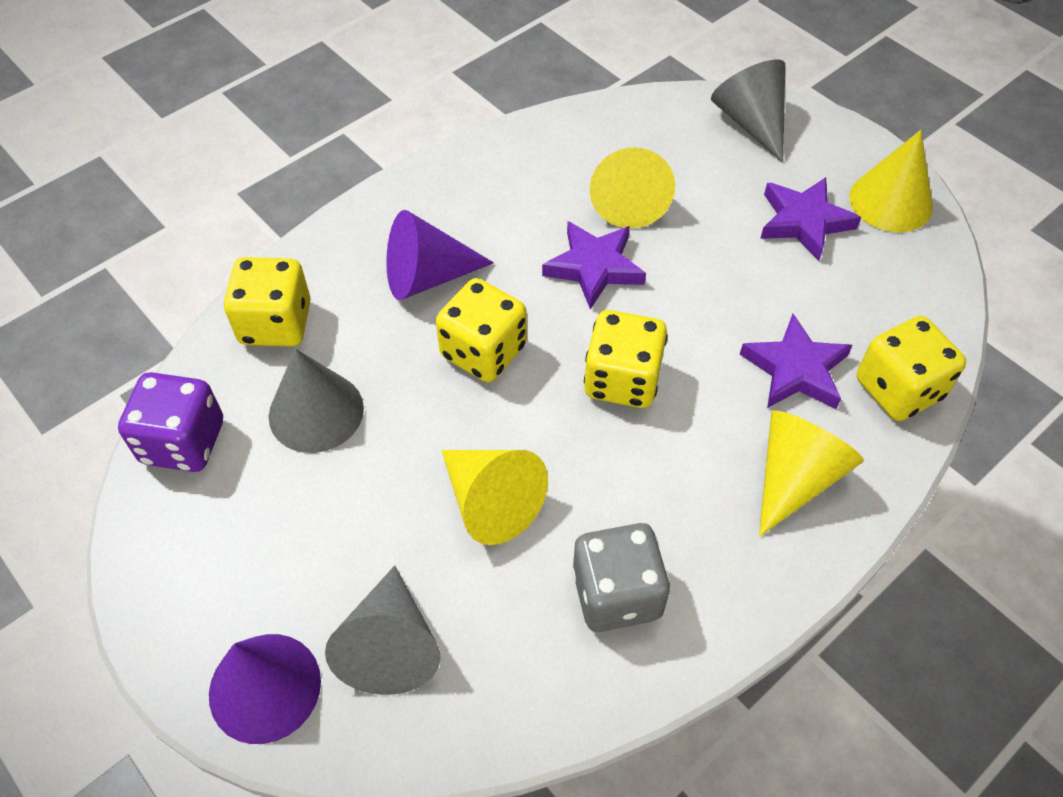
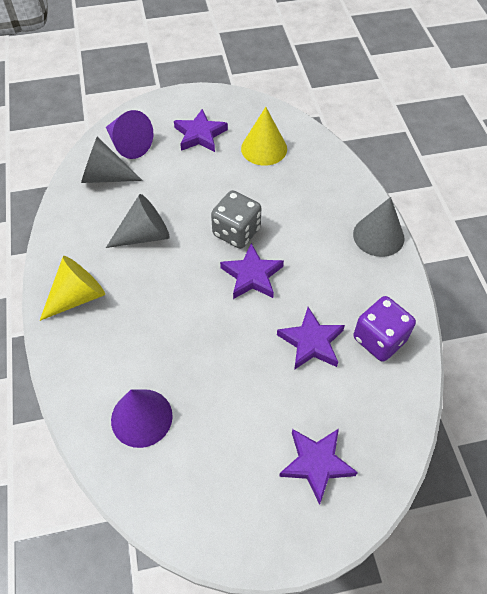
purple star: [542,221,646,309] [740,314,853,409] [760,177,861,261] = 3 -> [174,109,228,152] [220,243,284,299] [277,307,345,370] [279,429,358,505] = 4
yellow cone: [441,450,548,545] [590,147,675,228] [759,411,864,536] [849,130,933,232] = 4 -> [40,256,105,321] [241,107,287,166] = 2
yellow dice: [224,257,311,346] [436,278,527,382] [584,310,668,408] [857,316,966,421] = 4 -> none = 0

